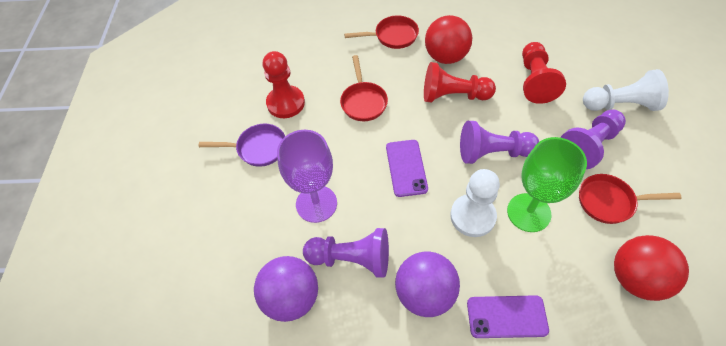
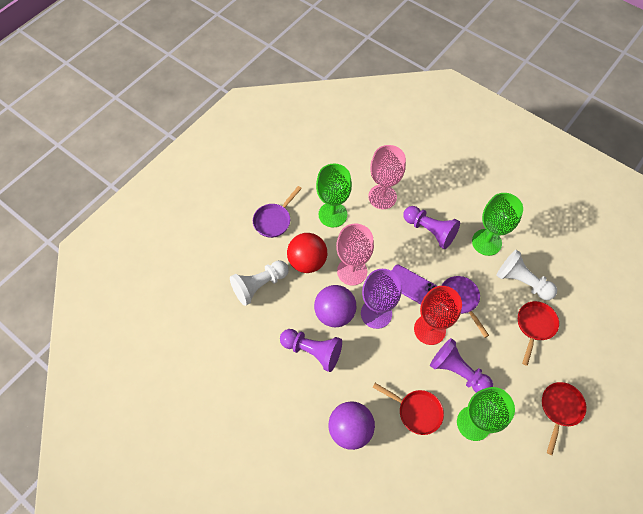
green goblet: [507,137,587,232] = 1 -> [316,164,352,227] [457,387,515,441] [472,193,523,256] = 3
pink goblet: none = 0 -> [336,224,374,285] [368,145,406,209] = 2
purple pan: [199,124,285,167] = 1 -> [253,186,302,238] [441,276,489,338] = 2
purple phone: [386,140,428,197] [467,295,549,338] = 2 -> [392,264,437,304] = 1
red ball: [425,15,472,64] [614,235,689,301] = 2 -> [287,233,327,273] = 1
red goblet: none = 0 -> [414,286,462,345] = 1
red pawn: [263,51,305,118] [424,62,496,102] [522,42,566,104] = 3 -> none = 0

